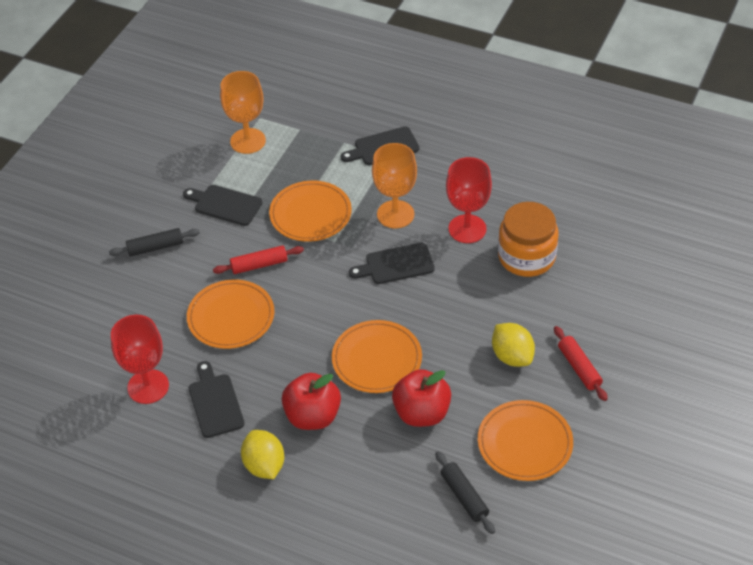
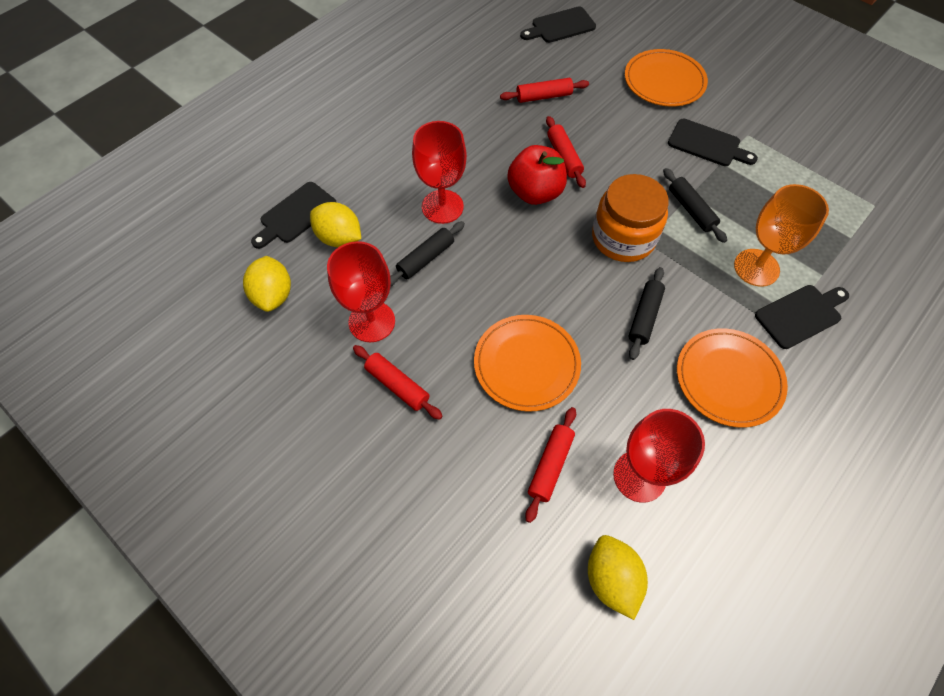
black rolling pin: [109,228,200,257] [435,451,495,534] = 2 -> [390,221,465,286] [629,267,665,360] [663,168,727,243] = 3
orange goblet: [220,71,266,154] [372,143,417,228] = 2 -> [734,184,829,287] = 1
orange plate: [187,280,274,349] [269,181,352,242] [332,320,422,393] [478,400,573,481] = 4 -> [474,315,581,412] [625,49,708,107] [677,328,788,428] = 3
red apple: [282,373,341,430] [392,369,451,427] = 2 -> [507,145,567,205] = 1
red goblet: [111,315,169,404] [446,157,492,243] = 2 -> [327,241,395,342] [412,121,467,224] [613,409,705,503] = 3
red rolling pin: [213,245,304,274] [554,326,608,401] = 2 -> [353,345,443,420] [500,78,589,103] [525,407,576,523] [546,116,586,188] = 4
yellow lemon: [241,430,284,479] [492,323,535,367] = 2 -> [243,256,291,312] [310,202,361,247] [588,535,648,620] = 3

